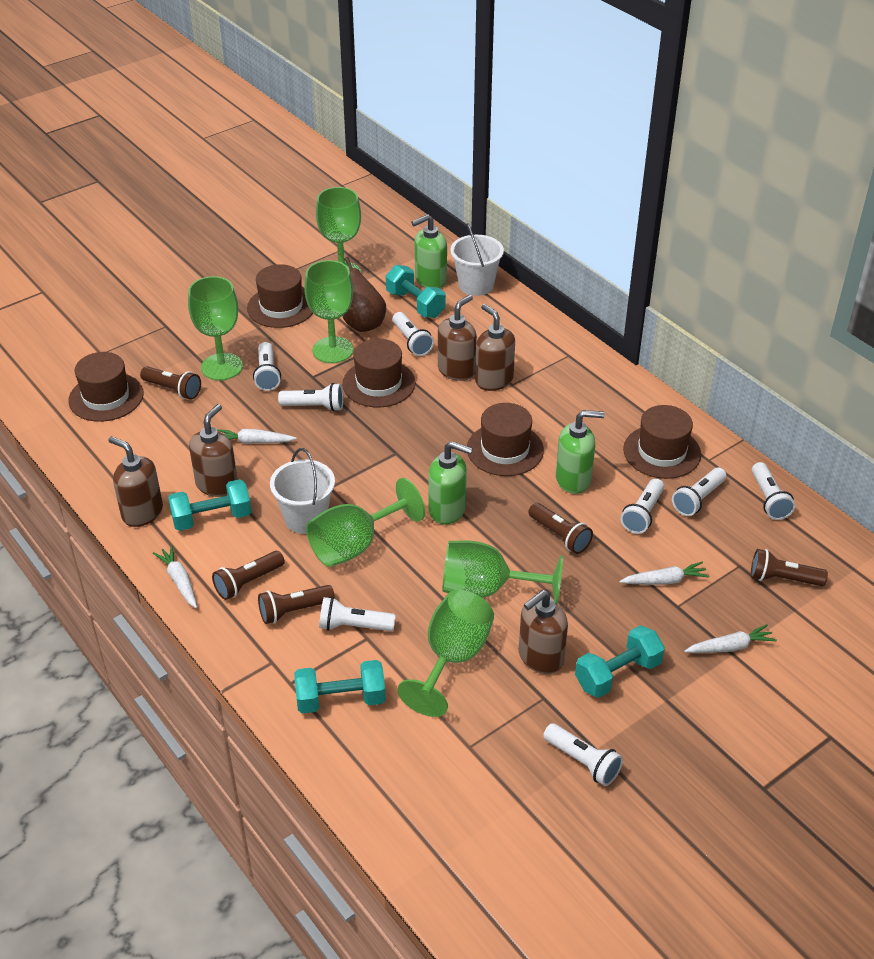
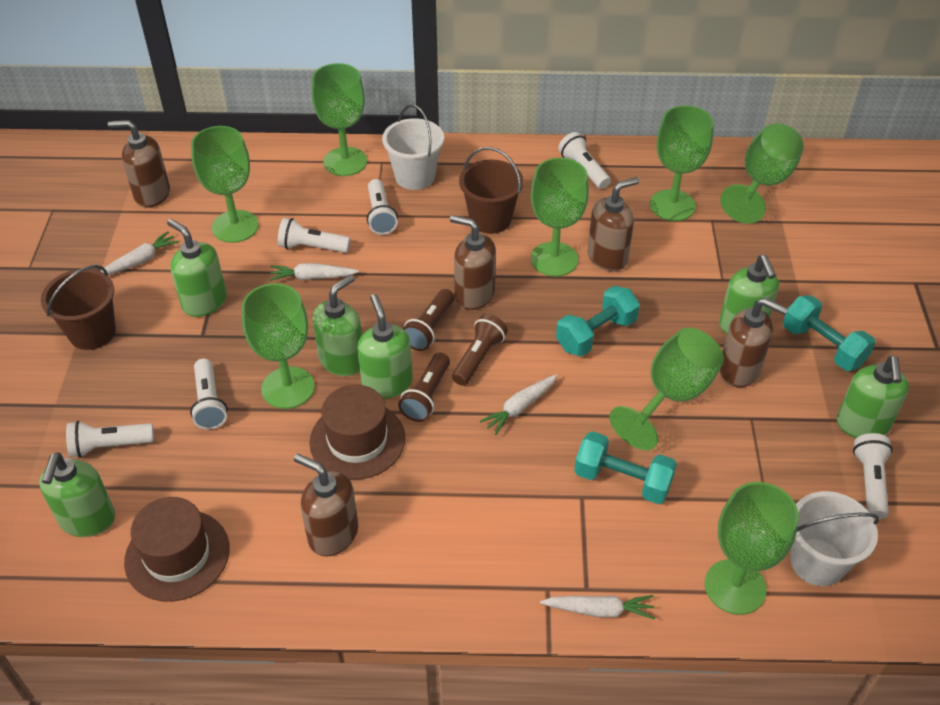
brown bucket: none = 0 -> [41,265,116,350] [459,147,524,234] = 2
brown flashlight: [140,366,201,400] [212,551,285,600] [258,585,335,624] [528,503,593,554] [751,549,828,586] = 5 -> [398,353,450,422] [403,289,454,351] [452,314,508,386] = 3
brown hat: [68,352,143,422] [247,264,313,328] [342,339,415,407] [467,403,544,476] [623,405,701,479] = 5 -> [124,497,230,602] [309,385,405,480] = 2
brown pear: [343,257,386,332] = 1 -> none = 0
green goblet: [188,276,243,381] [304,260,353,363] [306,478,425,567] [316,187,361,272] [397,590,494,717] [442,540,563,604] = 6 -> [191,126,259,243] [242,283,315,409] [311,63,367,176] [531,158,589,276] [609,328,724,450] [650,105,714,221] [705,482,799,615] [720,124,804,223] = 8
green soap dispenser: [411,214,447,288] [428,441,473,524] [556,410,605,494] = 3 -> [39,452,115,537] [167,219,227,317] [312,274,362,376] [357,294,413,399] [719,255,779,334] [837,355,909,438] = 6
turquoise dumbbell: [168,479,252,531] [294,660,386,714] [386,265,446,318] [575,626,665,698] = 4 -> [556,286,640,356] [574,431,677,504] [783,295,876,371] = 3
white flashlight: [253,342,281,391] [278,383,343,412] [319,597,396,631] [393,312,434,356] [543,723,623,786] [620,478,664,534] [672,468,726,516] [752,462,795,520] = 8 -> [66,421,154,458] [190,358,228,430] [278,218,351,253] [367,179,398,235] [558,132,611,189] [853,433,893,519] = 6

